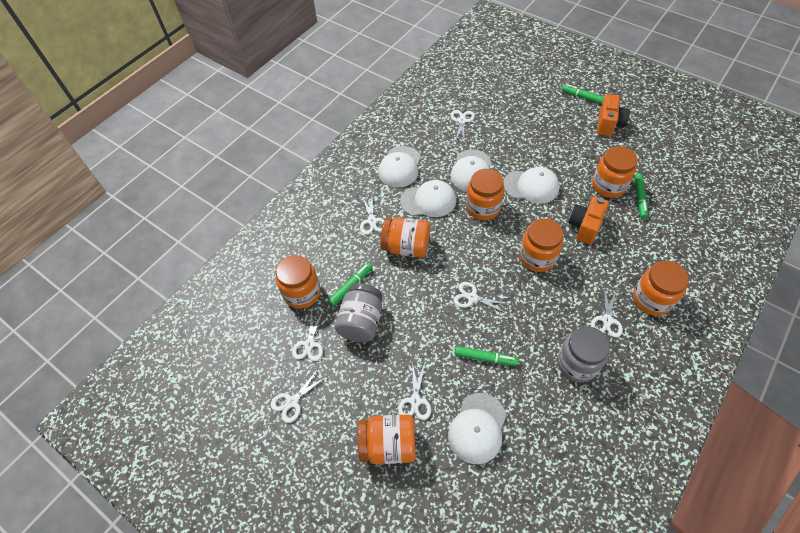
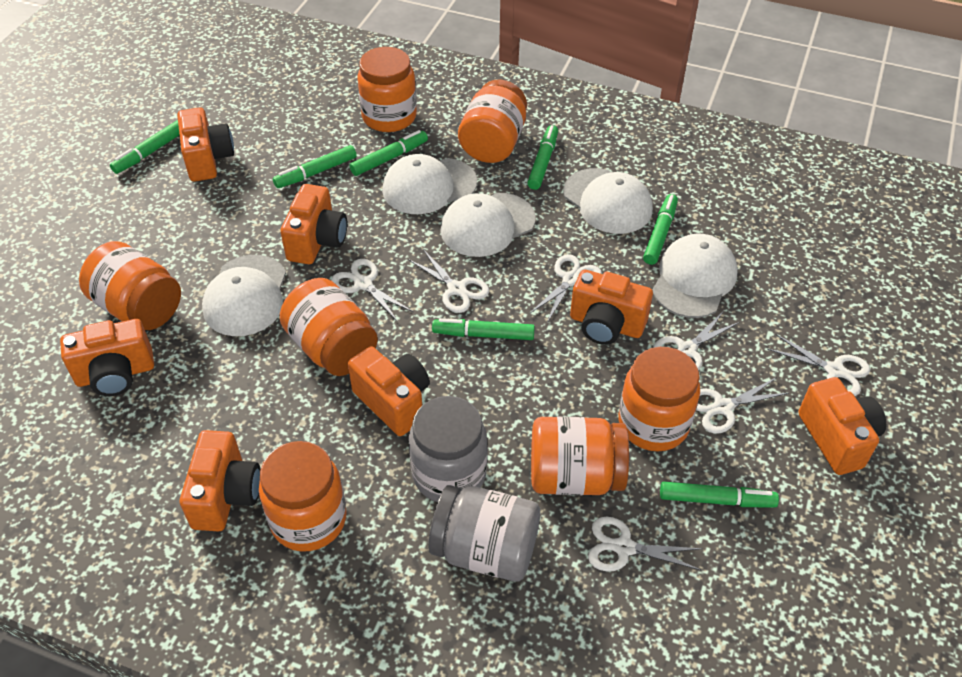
green marker: [328,263,372,307] [455,346,518,366] [562,84,604,104] [634,173,648,219] = 4 -> [110,120,179,174] [273,145,357,188] [350,130,428,176] [432,318,535,340] [527,125,558,190] [643,194,678,265] [660,482,779,508] = 7
orange camera: [568,196,609,245] [597,94,630,136] = 2 -> [60,319,154,396] [177,107,234,182] [180,430,261,532] [280,184,347,264] [348,346,430,436] [570,270,653,345] [798,377,886,475] = 7

